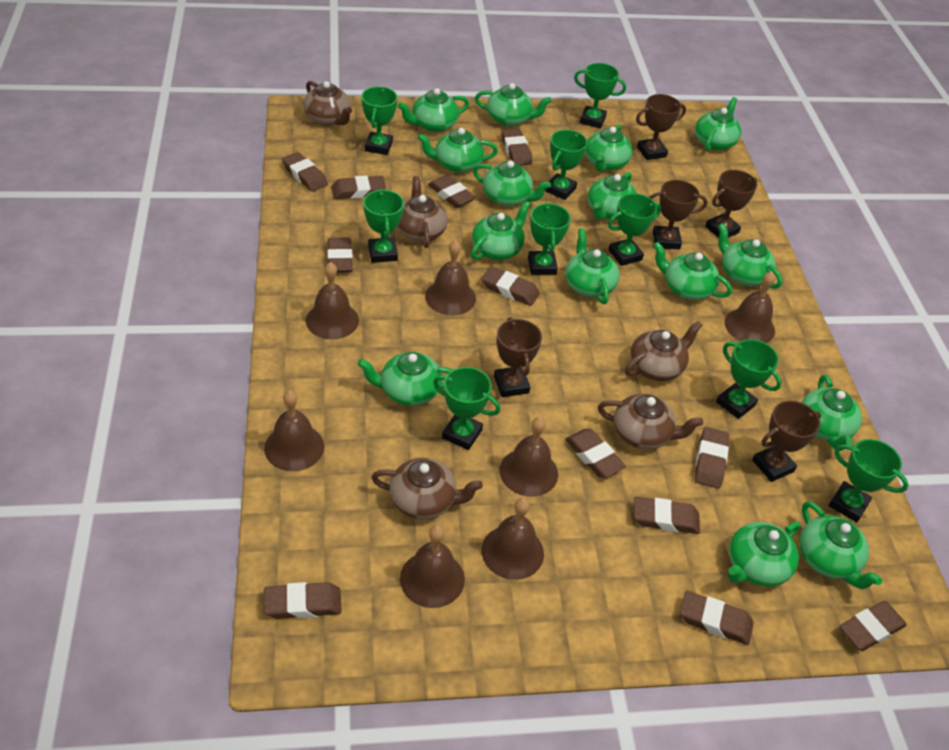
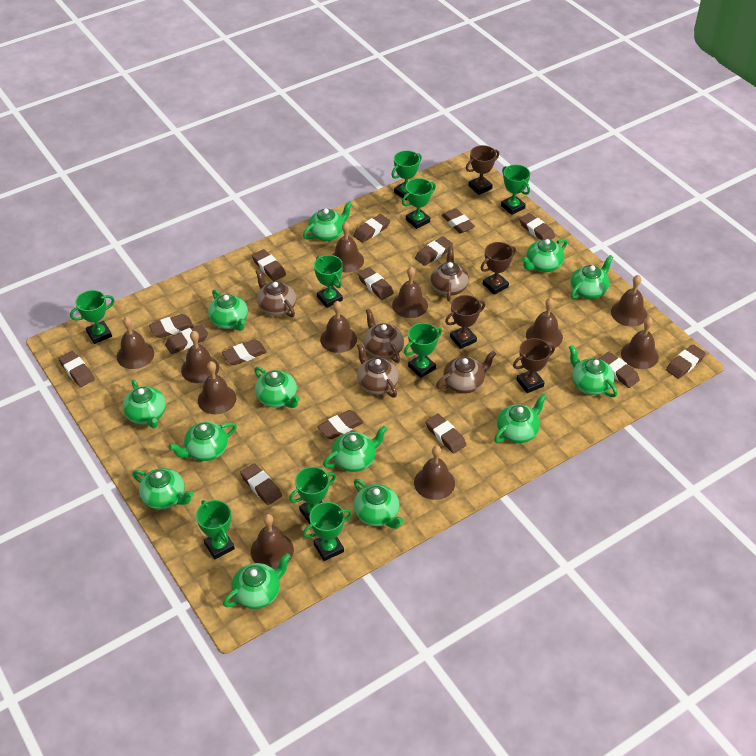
brown bell: [264,390,324,471] [306,262,359,339] [400,525,465,608] [425,240,476,315] [482,498,544,580] [500,417,558,497] [725,271,775,343] = 7 -> [117,317,154,369] [181,331,219,383] [198,361,236,414] [251,514,294,569] [320,301,357,353] [332,222,364,273] [392,267,428,318] [414,446,455,500] [526,298,563,349] [611,275,647,327] [621,317,659,369] = 11
brown eraser: [264,582,342,619] [282,152,328,192] [327,238,353,273] [331,175,386,199] [428,175,476,208] [481,266,540,306] [501,128,532,166] [565,428,626,478] [634,497,700,534] [680,591,754,645] [695,427,729,488] [840,601,907,651] = 12 -> [58,351,95,387] [149,314,194,338] [165,324,208,354] [222,339,267,365] [240,463,282,505] [252,249,286,281] [317,410,364,439] [353,214,390,243] [358,267,394,300] [415,236,453,266] [425,414,466,453] [442,209,475,234] [519,213,555,240] [599,352,640,388] [666,344,706,379] = 15
brown trophy: [494,317,542,397] [636,94,686,160] [649,180,708,249] [705,170,757,238] [752,401,821,482] = 5 -> [445,295,485,349] [466,145,499,195] [481,242,516,295] [513,338,555,393] = 4
green teapot: [357,352,453,406] [398,88,469,132] [417,128,498,173] [471,201,531,260] [473,161,551,206] [475,83,551,126] [565,228,620,304] [585,124,633,172] [588,172,637,220] [653,242,732,300] [695,97,741,151] [718,223,782,289] [728,522,800,587] [799,501,882,589] [801,375,862,451] = 15 -> [123,379,166,428] [132,468,194,509] [169,422,237,461] [208,290,248,331] [223,553,291,609] [254,367,300,408] [303,201,352,241] [323,425,387,472] [354,479,404,529] [494,394,547,443] [521,239,567,272] [569,345,618,397] [570,255,613,299] = 13

